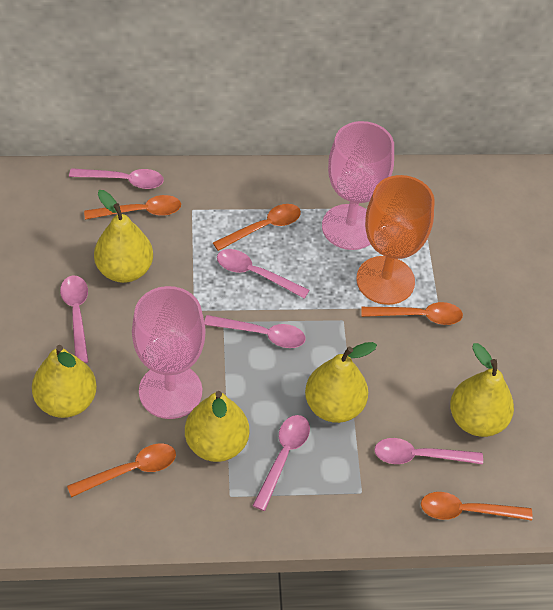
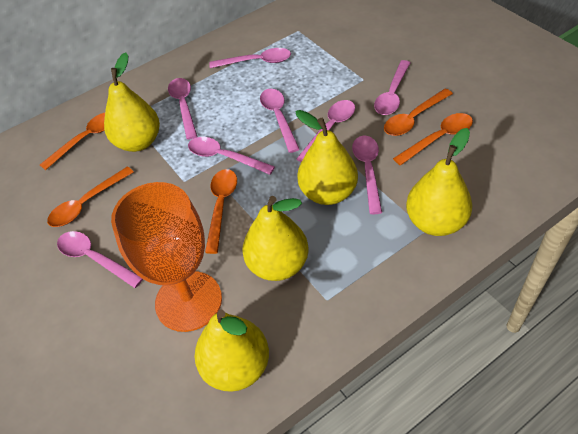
pink goblet: [132,286,205,419] [322,121,394,250] = 2 -> none = 0
pink spoon: [60,275,89,363] [69,168,164,189] [204,315,305,348] [217,249,309,299] [253,415,310,511] [374,438,483,464] = 6 -> [57,231,143,288] [168,78,197,139] [188,137,275,175] [209,48,291,68] [260,89,300,153] [296,100,355,162] [352,136,382,214] [374,60,410,115] = 8

